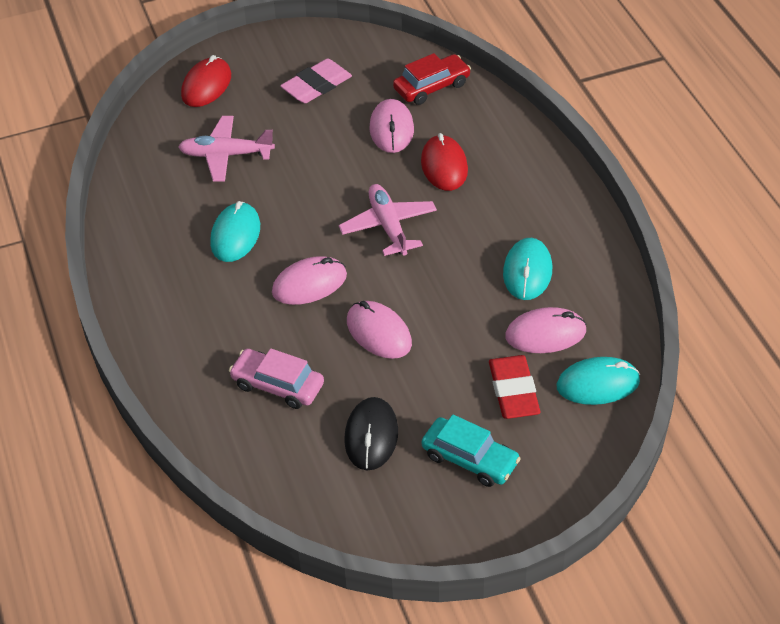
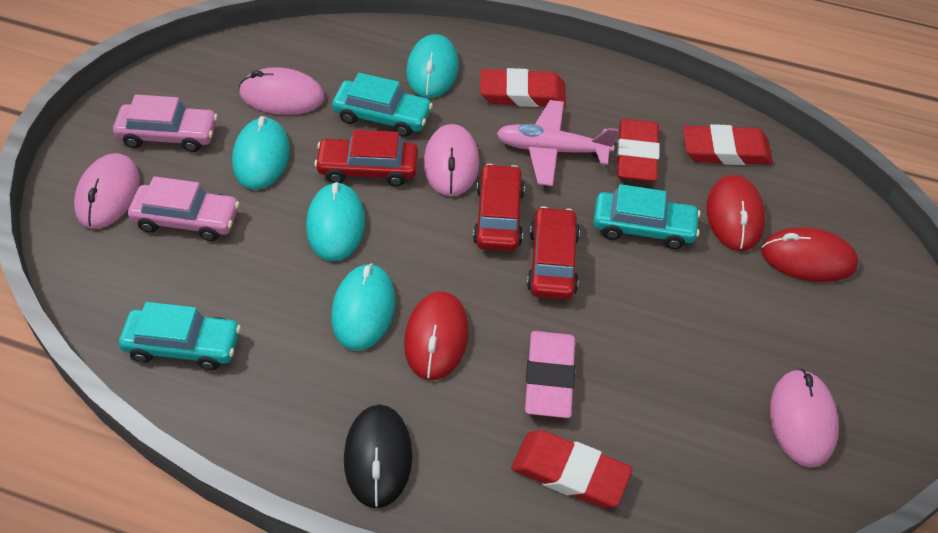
pink car: [229,348,324,409] = 1 -> [113,94,218,152] [128,176,240,241] = 2
pink plane: [178,116,275,181] [339,184,437,256] = 2 -> [496,100,618,186] = 1
red car: [393,53,471,105] = 1 -> [314,130,418,186] [473,164,525,251] [527,206,580,300] = 3
red eraser: [489,355,541,419] = 1 -> [480,68,566,107] [511,430,633,508] [617,119,660,182] [683,124,773,165] = 4
red mouse: [181,55,231,107] [421,133,468,191] = 2 -> [404,291,469,380] [707,175,766,251] [761,227,859,282] = 3
turquoise car: [422,414,521,487] = 1 -> [119,302,241,370] [332,73,433,137] [593,184,701,249] = 3
turquoise mouse: [210,201,260,262] [503,238,552,300] [557,357,640,405] = 3 -> [232,116,290,190] [306,182,365,261] [331,263,396,351] [406,34,459,98] = 4

